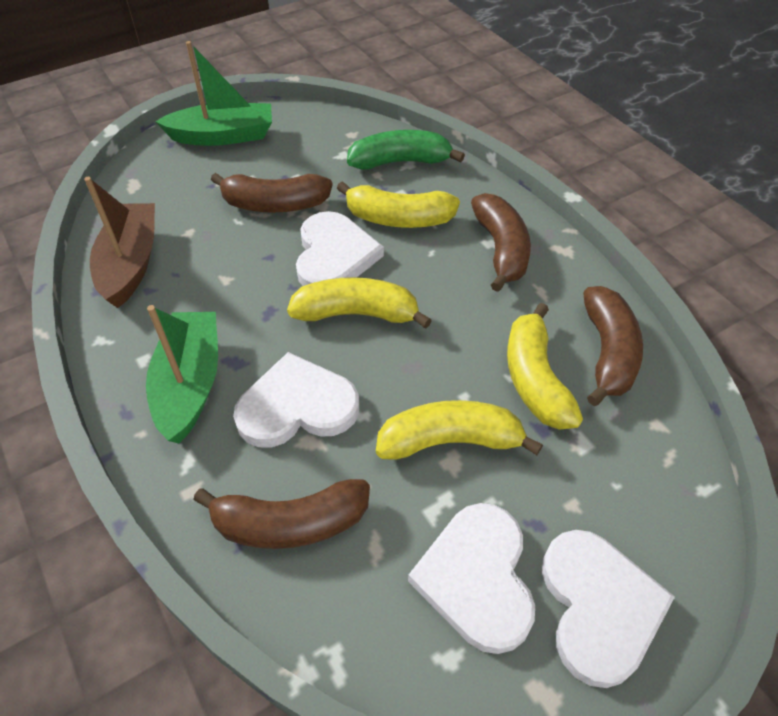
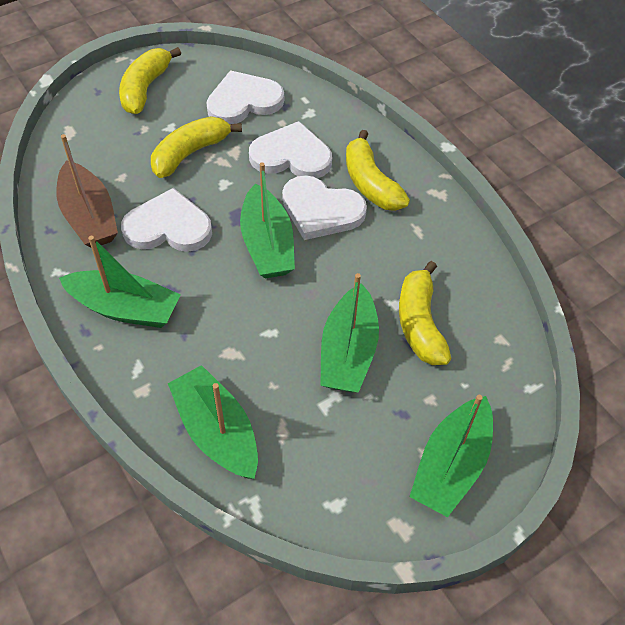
brown banana: [193,479,370,549] [211,173,333,213] [471,193,531,292] [583,286,643,406] = 4 -> none = 0
green banana: [347,130,465,170] = 1 -> none = 0
green boat: [146,305,218,443] [155,41,272,146] = 2 -> [59,236,181,328] [168,365,258,479] [240,162,295,278] [320,273,379,393] [409,395,493,517] = 5

